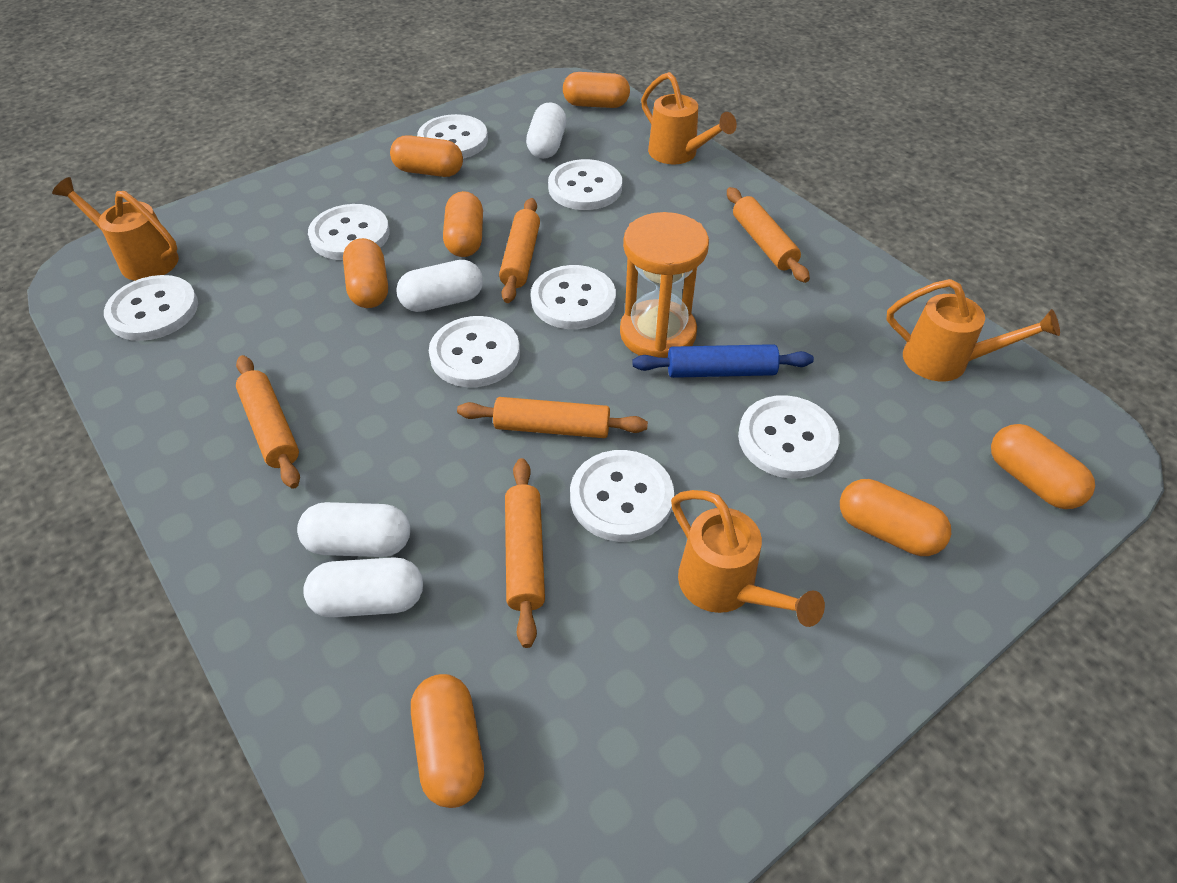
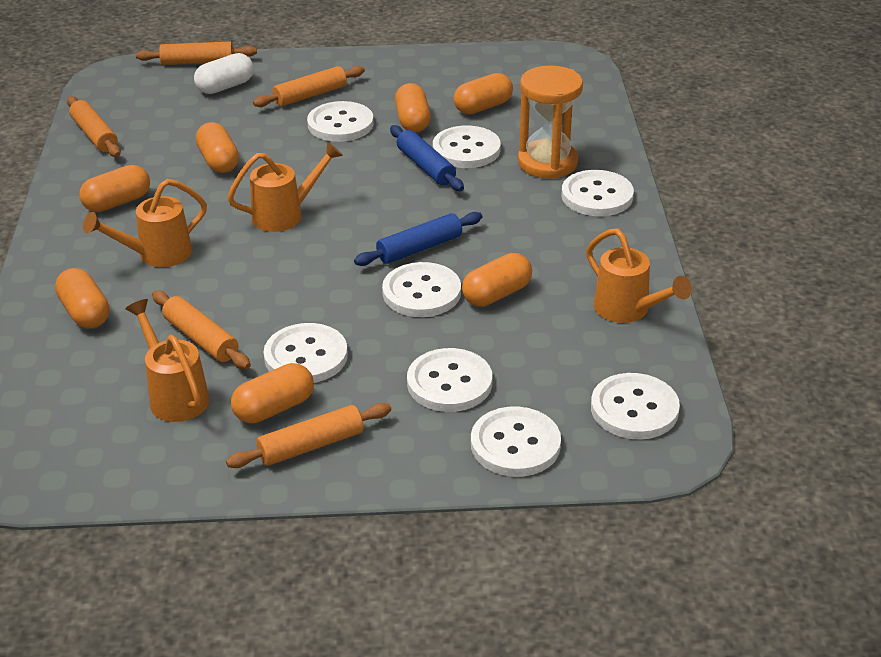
blue rolling pin: [633,344,814,378] = 1 -> [354,212,482,266] [390,125,464,191] = 2
white capsule: [297,502,410,557] [303,557,423,617] [396,260,483,312] [526,102,566,159] = 4 -> [194,53,254,94] = 1

